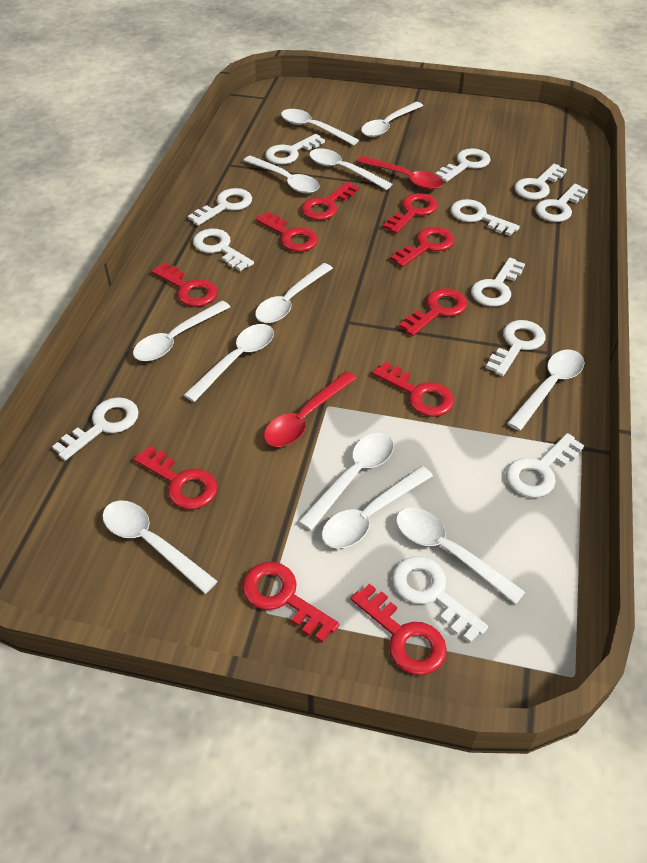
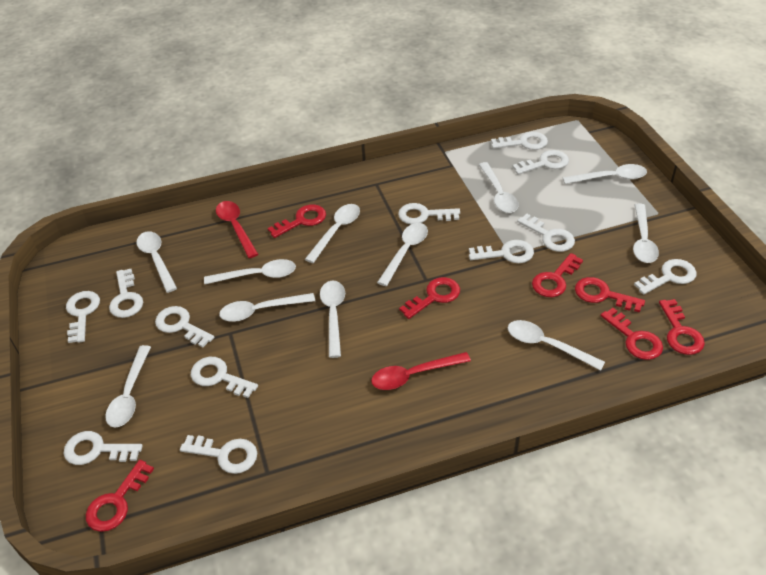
red key: [134,446,218,510] [152,262,218,307] [242,562,339,643] [256,212,318,252] [301,182,359,220] [351,583,447,675] [372,362,454,417] [383,193,438,234] [390,227,454,267] [399,288,467,336] = 10 -> [86,460,154,532] [268,204,326,238] [399,277,460,319] [532,253,583,297] [575,277,645,312] [600,308,663,360] [659,299,705,355] = 7
white spoon: [102,500,218,594] [133,301,230,361] [184,324,274,402] [243,155,319,193] [255,263,333,323] [281,109,359,145] [298,433,394,531] [309,148,392,190] [322,466,433,549] [361,102,423,137] [396,507,525,604] [507,350,584,431] = 12 -> [105,345,151,428] [136,231,177,293] [204,259,296,285] [219,293,315,322] [305,204,360,263] [320,281,345,358] [377,223,428,286] [479,162,518,213] [508,320,605,371] [563,164,647,184] [633,203,659,263] = 11

